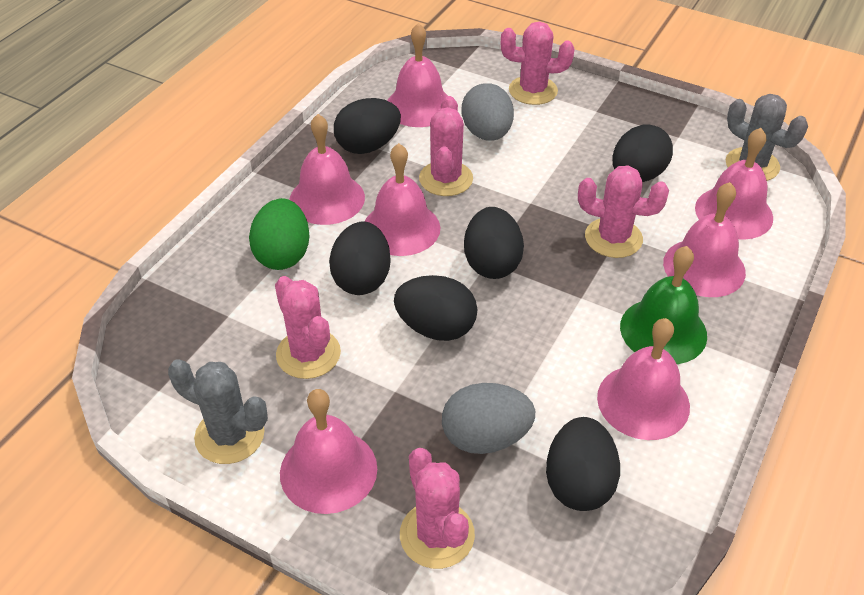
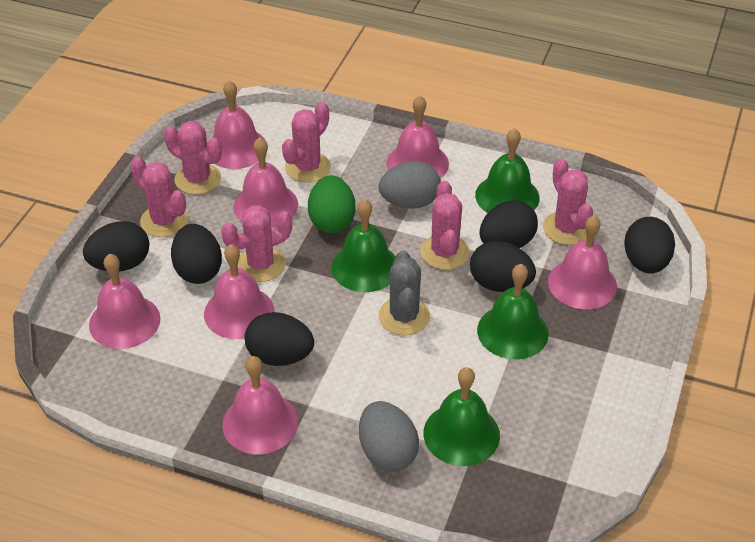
green bell: [620,246,707,364] = 1 -> [331,199,396,292] [423,367,500,466] [475,128,540,213] [477,264,549,359] = 4
grey cactus: [168,359,268,464] [726,94,808,181] = 2 -> [378,251,430,336] = 1
pink cactus: [275,276,341,379] [400,448,475,569] [419,96,473,196] [501,22,574,105] [578,166,669,258] = 5 -> [130,157,189,237] [164,121,222,195] [221,205,292,282] [282,102,331,183] [420,181,469,270] [543,159,593,245] = 6

